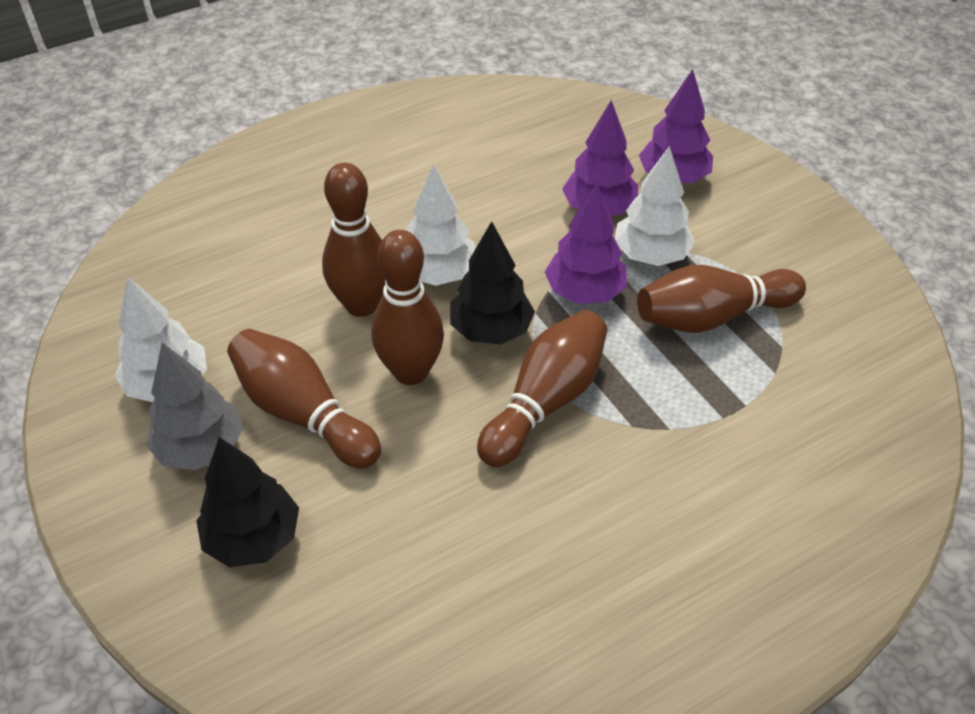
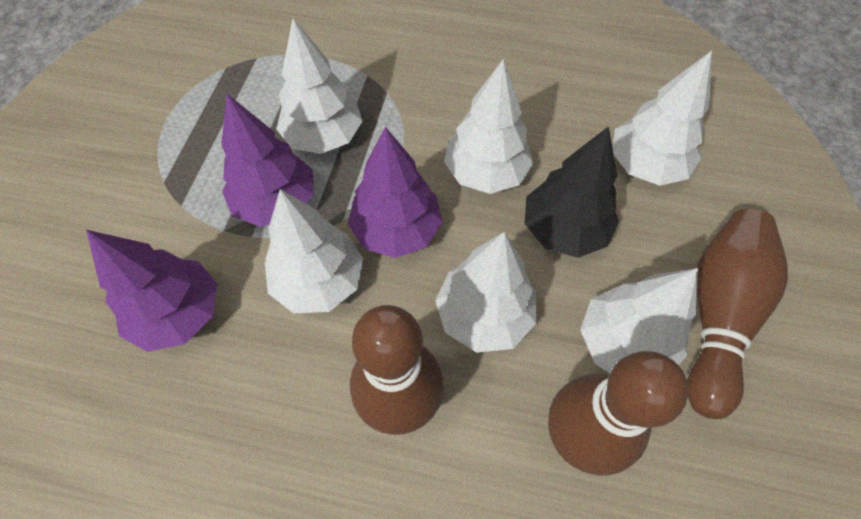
black tree: [196,437,299,567] [450,221,535,345] = 2 -> [524,126,619,258] = 1
brown bowling pin: [227,329,381,469] [322,163,386,317] [371,230,444,385] [477,310,607,467] [637,265,806,333] = 5 -> [350,305,444,435] [548,351,688,476] [687,209,788,419] = 3
grey tree: [146,342,243,470] = 1 -> none = 0
white tree: [115,277,207,402] [405,165,476,286] [615,146,695,266] = 3 -> [265,189,364,313] [276,18,363,154] [435,232,537,353] [444,59,533,194] [580,268,698,373] [612,51,712,186] = 6

